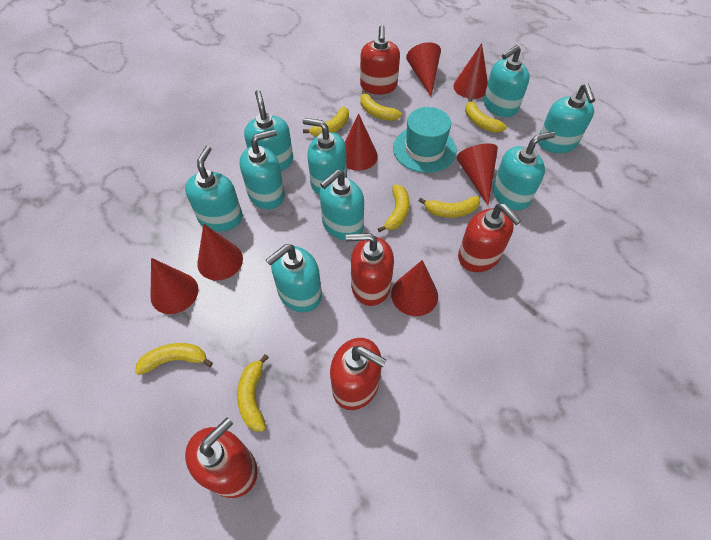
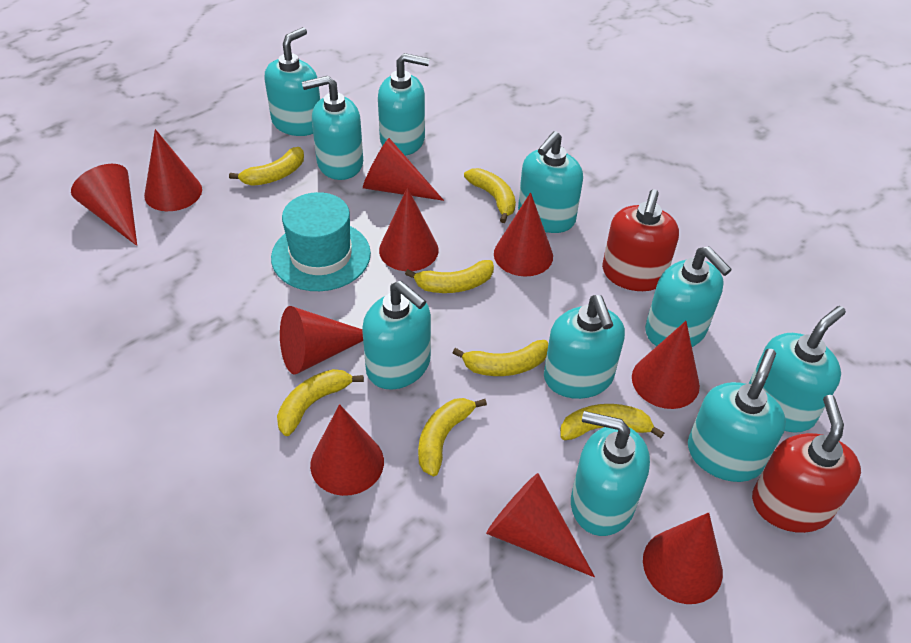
red cone: [150,258,199,314] [197,224,243,280] [345,113,378,171] [391,260,438,316] [406,42,441,96] [454,43,488,99] [456,143,498,206] = 7 -> [71,164,137,246] [144,129,202,211] [280,306,363,374] [310,404,384,496] [363,138,444,201] [379,187,439,271] [486,473,595,577] [494,192,553,277] [632,321,700,409] [643,512,723,604] = 10
red soap dispenser: [185,418,258,498] [330,338,387,410] [346,233,394,306] [360,25,400,95] [458,203,522,272] = 5 -> [602,189,679,291] [752,395,861,533] = 2
turquoise soap dispenser: [185,146,243,232] [240,129,285,209] [244,90,293,171] [266,244,322,312] [303,118,347,195] [320,170,364,240] [484,45,530,117] [493,131,555,210] [538,84,595,153] = 9 -> [264,27,320,136] [302,76,363,180] [362,281,431,390] [378,53,430,156] [518,131,583,233] [544,295,625,399] [571,411,650,536] [645,246,732,347] [688,349,786,482] [749,306,846,433] = 10

